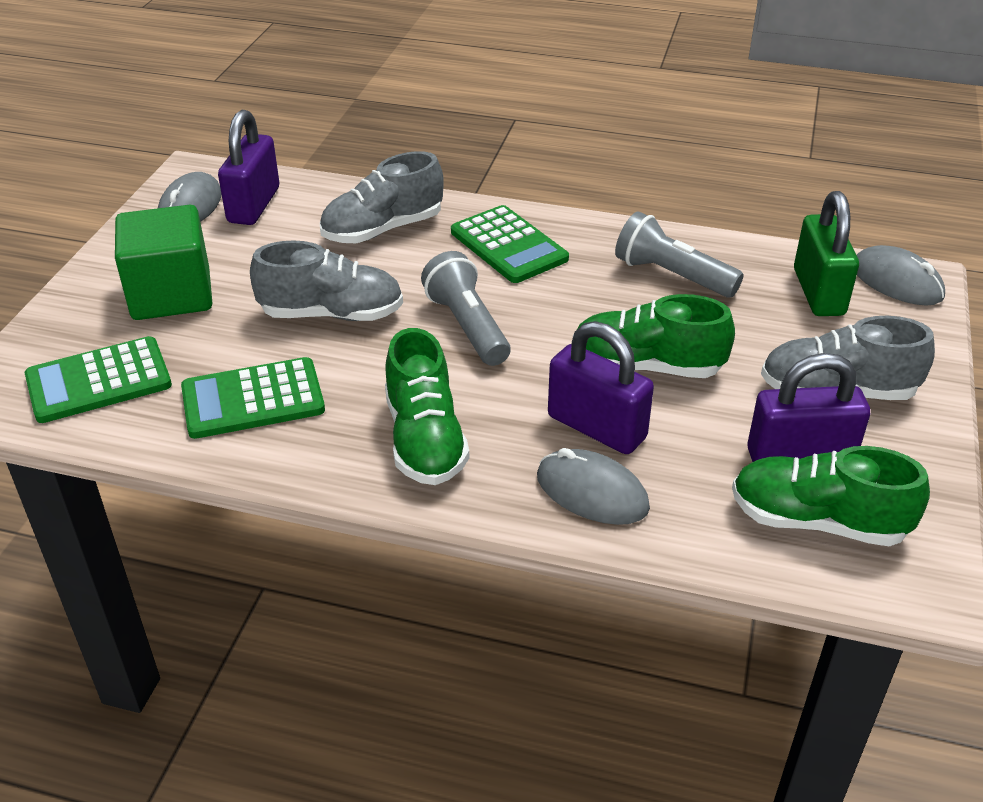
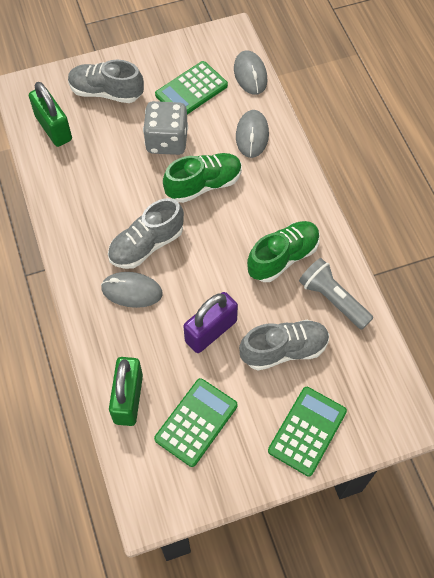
green cube: [115,205,212,320] = 1 -> none = 0
green padlock: [794,191,859,316] = 1 -> [29,82,72,147] [109,357,143,426] = 2
green shoe: [385,328,469,485] [577,294,735,378] [732,446,930,546] = 3 -> [163,153,242,203] [247,221,320,282] = 2
grey dice: none = 0 -> [143,101,188,155] = 1
grey flashlight: [421,251,511,366] [615,211,744,297] = 2 -> [299,258,373,330] = 1
purple padlock: [218,110,279,225] [548,321,654,454] [747,353,870,462] = 3 -> [183,292,238,353] = 1

